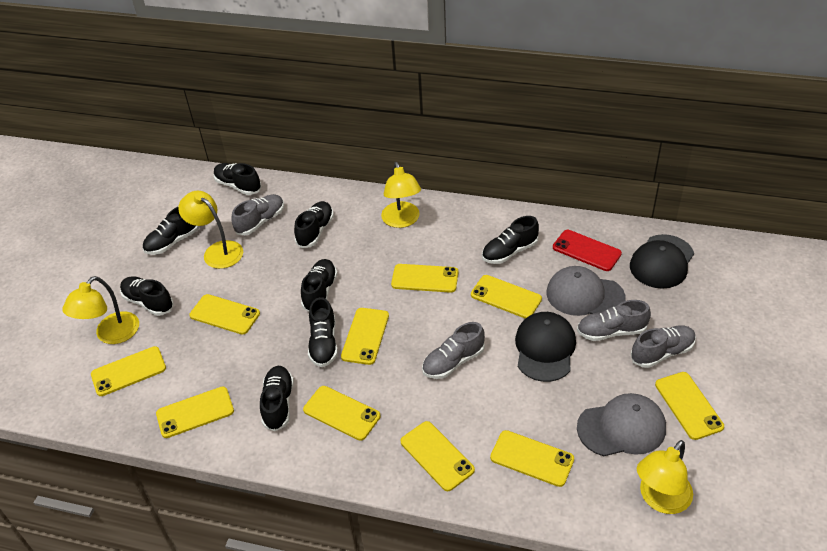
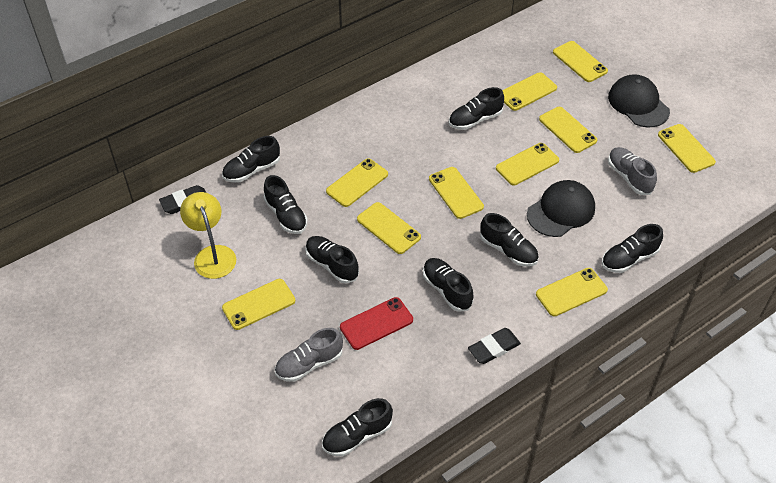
black eraser: none = 0 -> [159,185,206,214] [468,328,521,364] = 2
grey cap: [546,266,626,316] [577,393,666,456] = 2 -> none = 0
grey shoe: [231,194,284,235] [422,322,485,379] [577,300,651,341] [631,325,696,368] = 4 -> [275,328,343,382] [608,147,657,195] = 2
yellow lamp: [62,276,139,344] [178,191,243,269] [381,162,421,228] [637,440,693,514] = 4 -> [180,192,236,279] = 1

